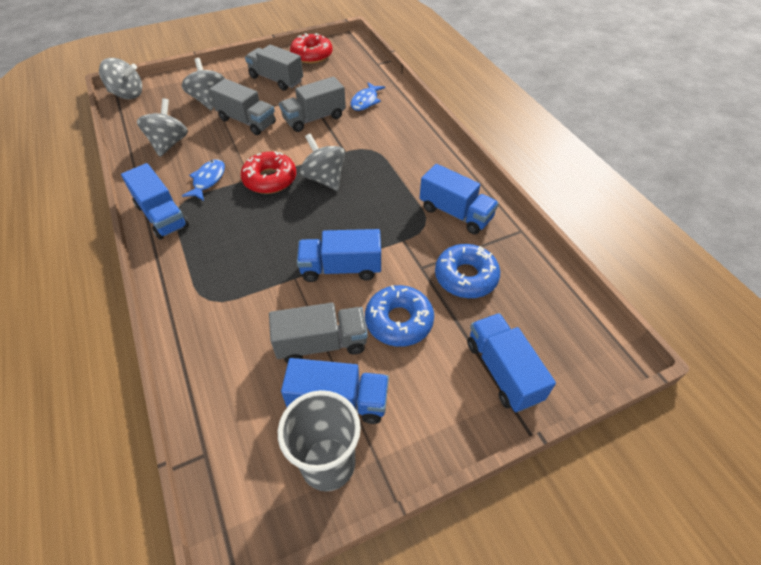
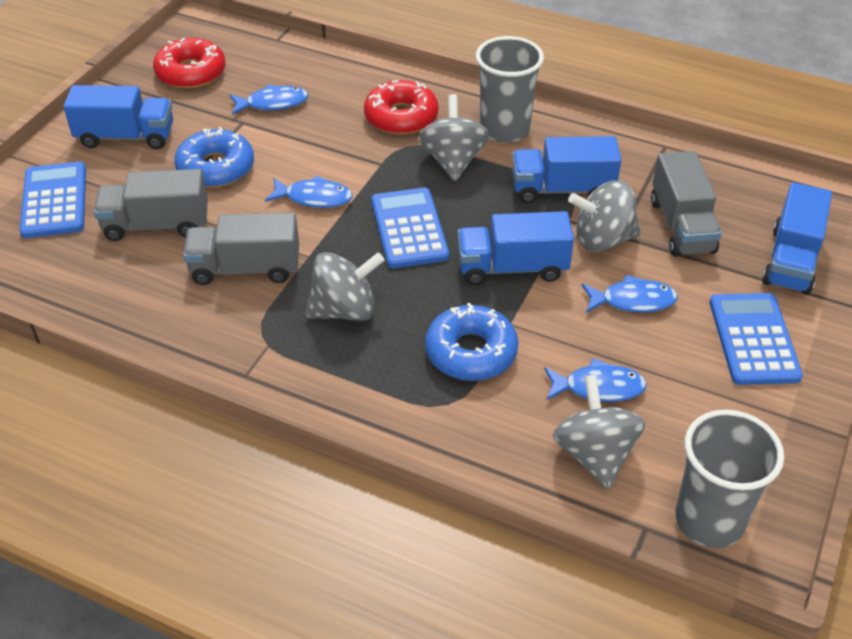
blue calculator: none = 0 -> [20,162,86,238] [371,188,449,268] [710,293,803,385] = 3
blue fish: [182,159,225,201] [351,82,385,111] = 2 -> [230,84,308,115] [265,175,353,208] [544,358,647,402] [582,275,678,313] = 4
blue truck: [121,163,189,240] [281,358,389,424] [297,229,381,282] [420,164,499,234] [467,313,556,412] = 5 -> [63,85,173,149] [458,211,574,285] [513,136,621,203] [762,182,832,295] = 4
grey cup: [278,390,361,491] = 1 -> [476,36,544,143] [675,409,784,548] = 2
grey truck: [209,79,276,135] [245,45,303,91] [269,303,368,364] [279,76,346,132] = 4 -> [94,169,208,241] [183,213,299,285] [651,151,722,257] = 3

